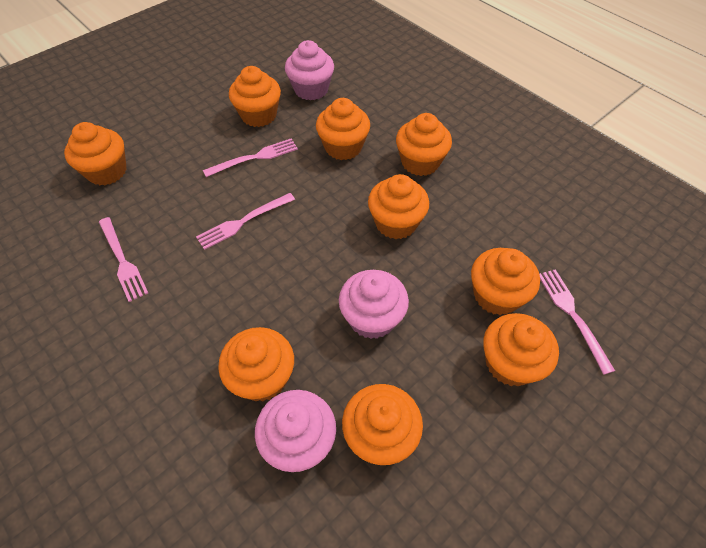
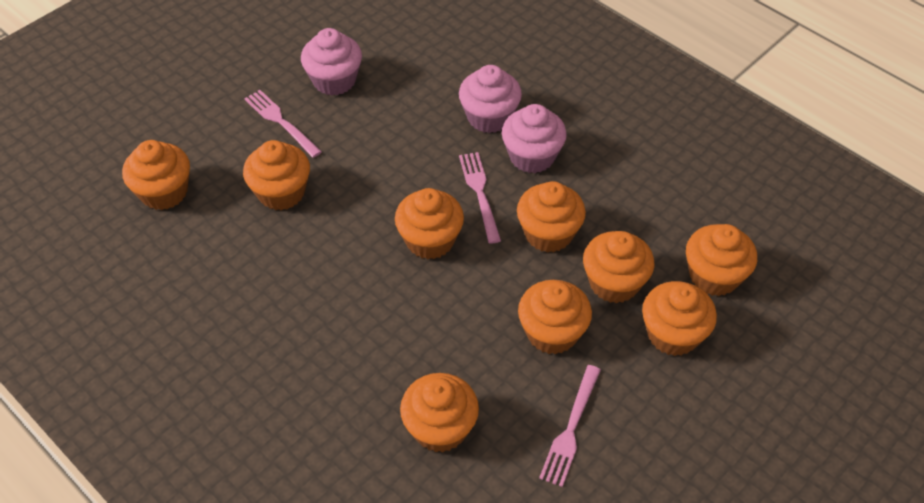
pink fork: [99,217,148,302] [196,193,295,250] [203,139,298,177] [540,269,615,375] = 4 -> [244,90,322,158] [459,152,501,244] [539,365,601,487] = 3

